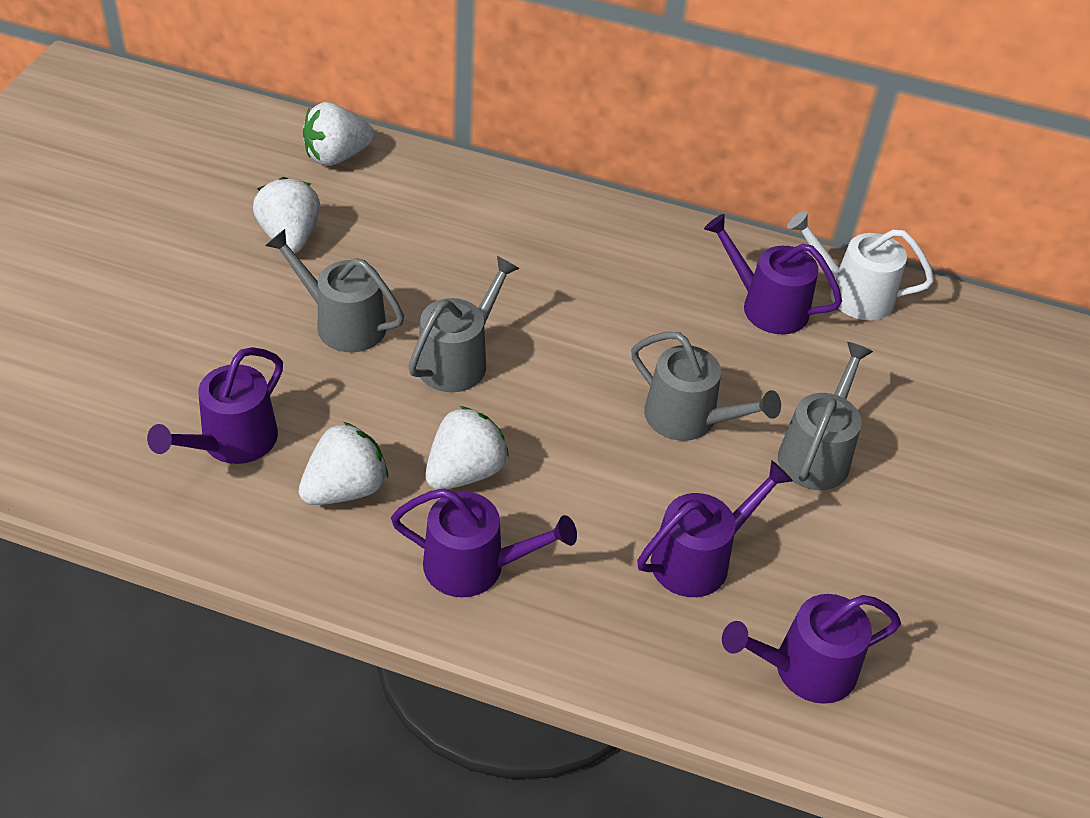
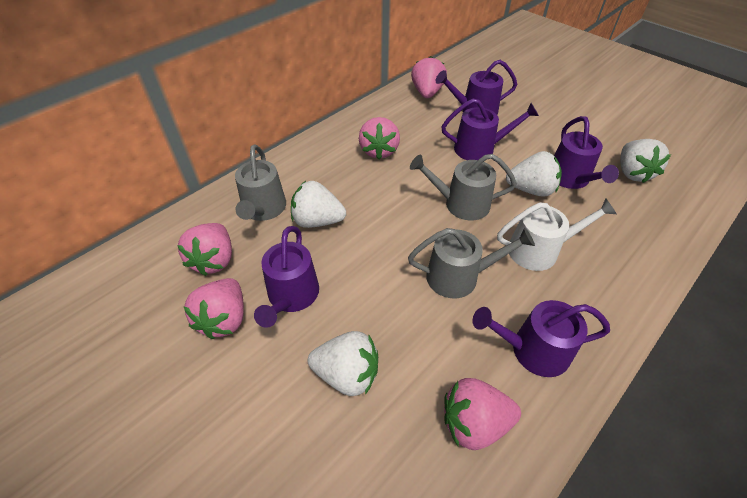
grey watering can: [265,229,404,352] [408,256,520,392] [631,332,781,441] [778,342,873,490] = 4 -> [235,145,286,221] [408,228,535,298] [410,154,517,220] = 3
pink strawberry: none = 0 -> [177,223,232,276] [183,278,244,339] [359,117,400,159] [411,56,447,98] [444,378,521,450] = 5

